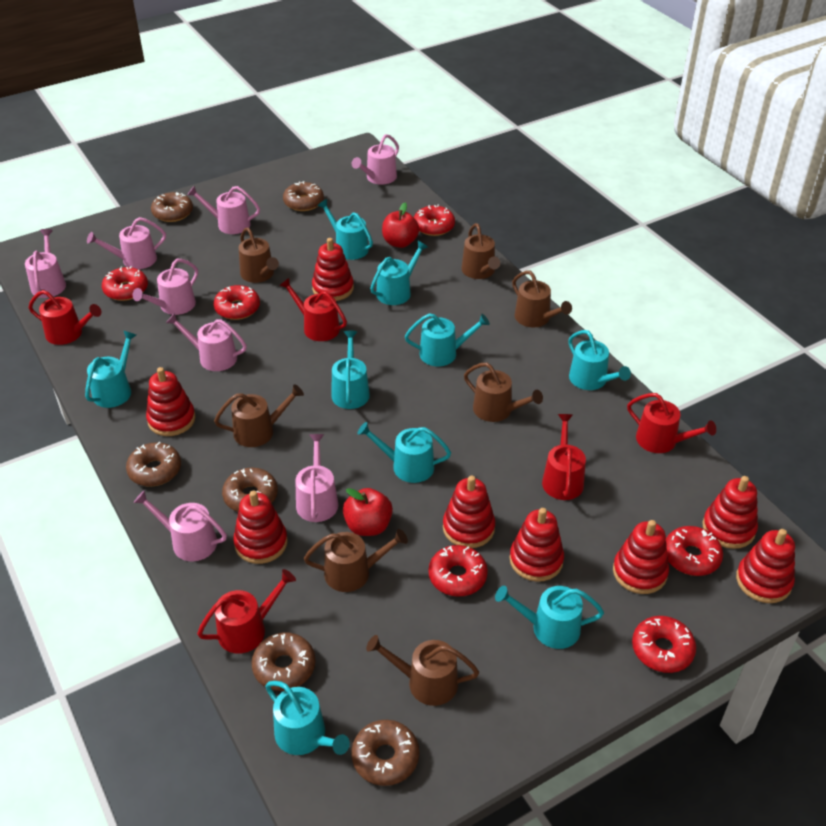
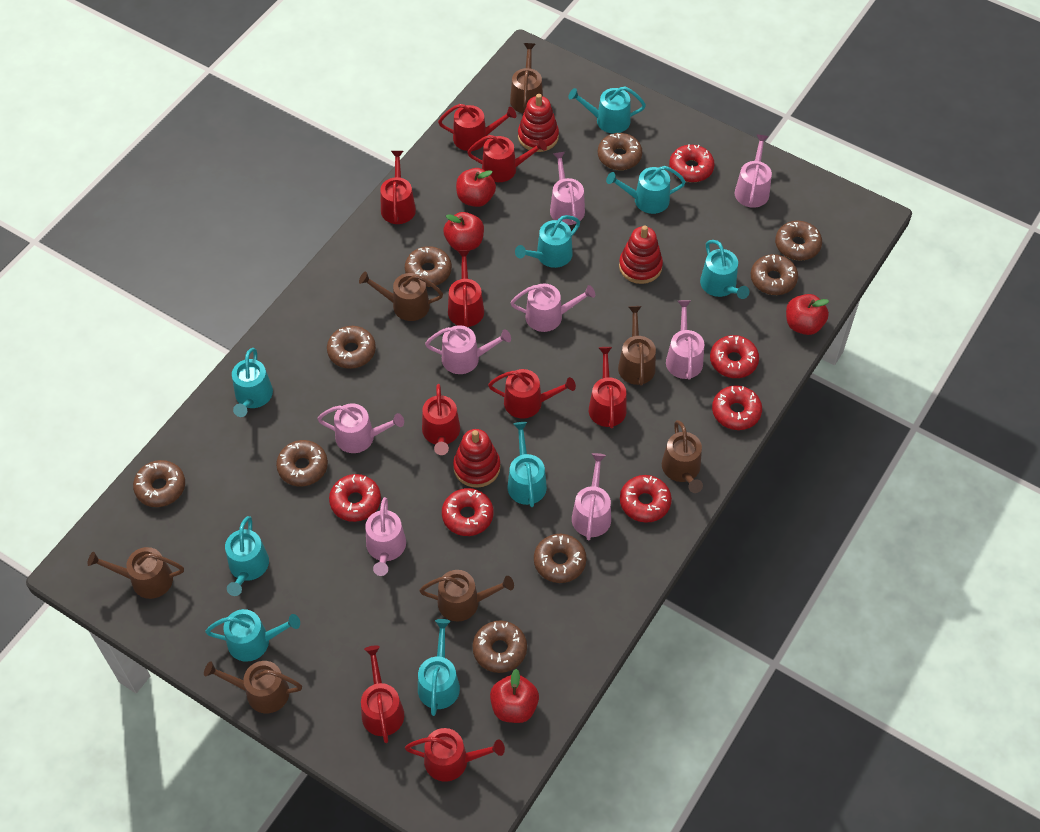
brown donut: [126,442,181,487] [151,192,193,222] [222,468,278,512] [251,632,316,691] [283,181,324,211] [351,720,419,786] = 6 -> [133,460,185,507] [276,440,328,486] [327,326,376,369] [405,246,452,287] [472,620,527,673] [534,534,587,583] [598,133,642,170] [751,254,798,295] [775,221,822,261] = 9
red apple: [343,488,393,536] [382,203,419,248] = 2 -> [443,212,484,251] [456,168,496,207] [490,669,539,723] [786,294,829,335] = 4
red stacking toy: [146,367,196,436] [233,491,288,564] [312,238,354,301] [443,475,495,548] [509,508,564,582] [613,520,669,594] [703,476,758,549] [736,529,795,603] = 8 -> [453,429,500,488] [518,94,559,152] [619,226,663,284] = 3
red watering can: [28,290,101,345] [197,569,296,654] [279,278,347,341] [542,414,586,500] [627,393,716,453] = 5 -> [361,645,404,743] [380,151,416,224] [405,728,505,782] [422,384,460,455] [438,104,516,151] [448,250,484,327] [467,135,547,182] [488,369,576,418] [589,347,627,428] = 9

